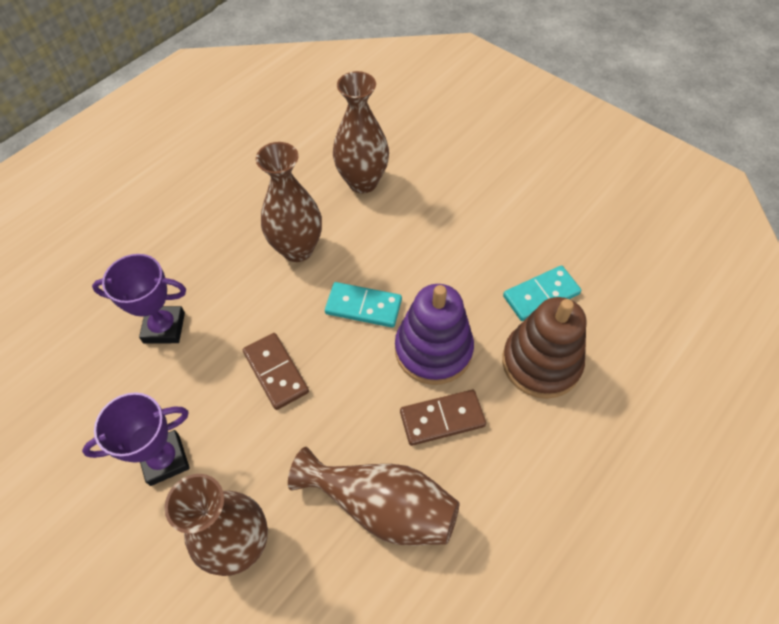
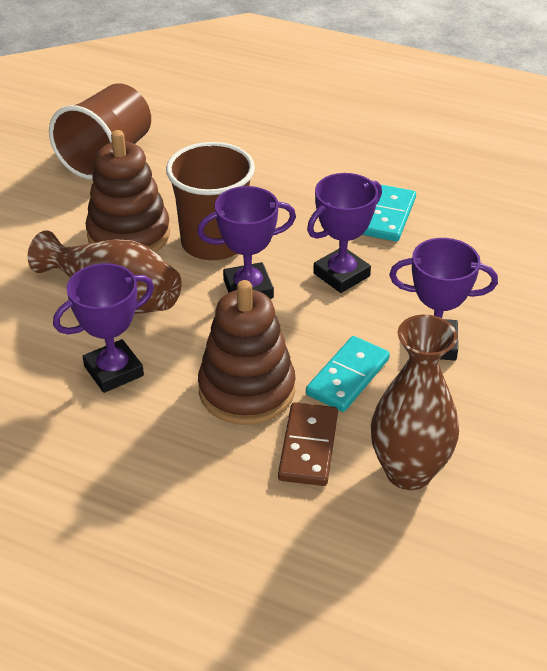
brown cup: none = 0 -> [49,83,151,180] [166,142,255,260] = 2
brown domino: [243,333,309,410] [400,390,486,446] = 2 -> [278,402,338,486] = 1
brown stacking toy: [502,297,586,399] = 1 -> [86,130,170,252] [198,280,295,425] = 2
brown vase: [164,474,268,576] [256,142,322,262] [288,447,459,546] [333,71,389,193] = 4 -> [28,230,182,314] [371,315,459,490] = 2
purple stacking toy: [395,284,474,385] = 1 -> none = 0
purple trophy: [82,392,190,486] [92,254,186,343] = 2 -> [53,263,154,393] [197,186,296,299] [307,173,382,293] [389,238,498,361] = 4

